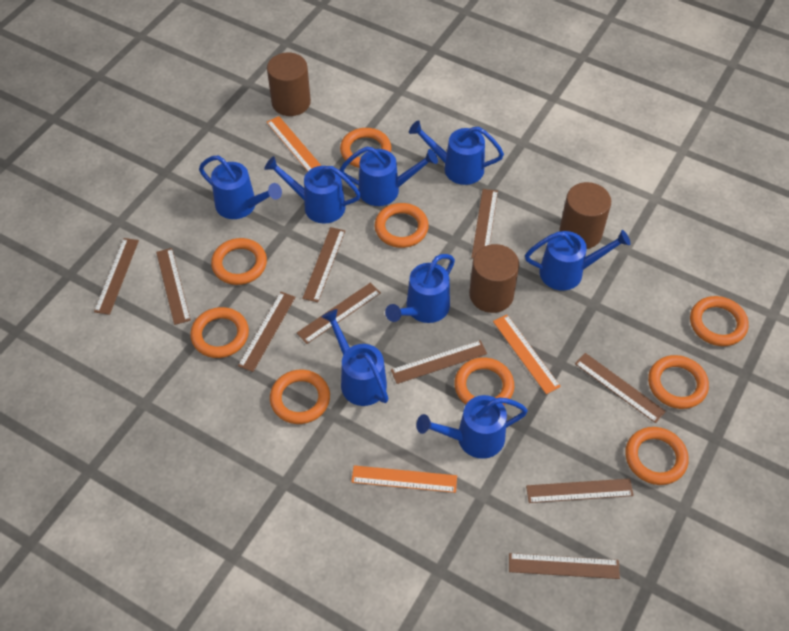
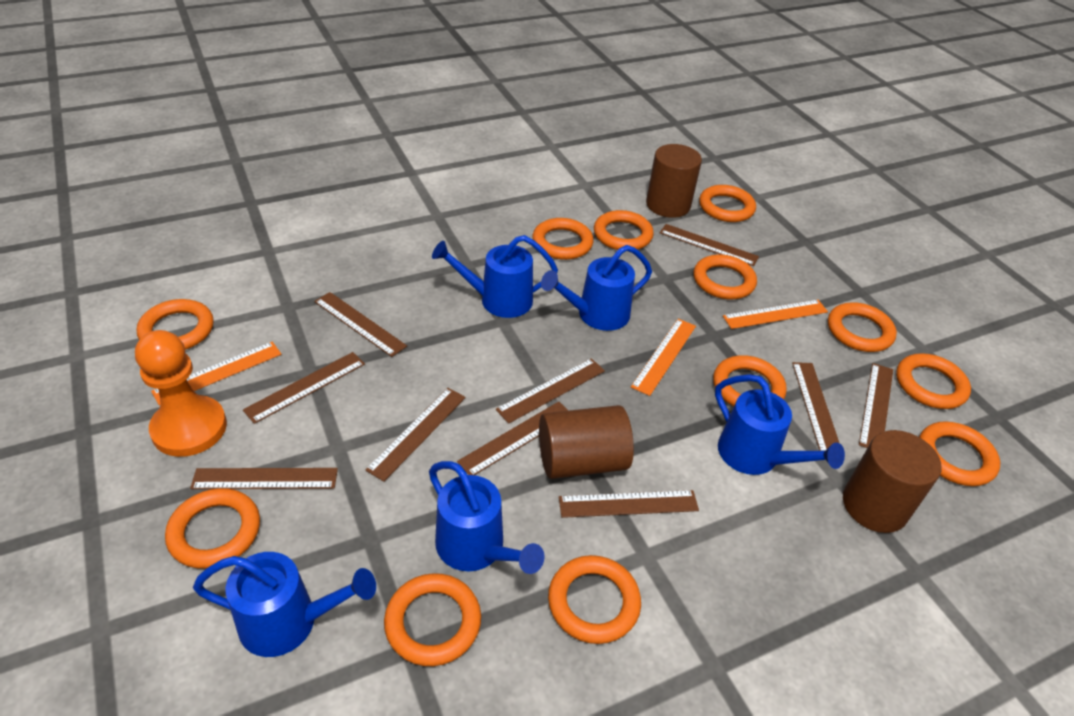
blue watering can: [199,156,282,219] [264,156,361,224] [321,309,389,406] [340,147,438,206] [385,254,455,323] [409,120,504,185] [416,395,528,459] [525,230,630,291] = 8 -> [193,552,376,657] [429,461,545,574] [432,235,558,318] [541,245,652,331] [715,374,845,475] = 5
orange pawn: none = 0 -> [135,330,227,457] = 1
orange ring: [190,307,249,358] [211,238,267,285] [270,370,330,424] [340,128,391,168] [375,203,429,248] [454,357,514,405] [625,427,689,485] [648,355,709,409] [690,296,749,346] = 9 -> [137,299,214,350] [165,488,260,569] [384,573,481,666] [532,218,593,260] [548,555,641,644] [594,210,654,250] [694,254,757,299] [699,185,756,222] [713,355,787,406] [828,302,897,352] [896,353,971,409] [919,421,1000,486] = 12

